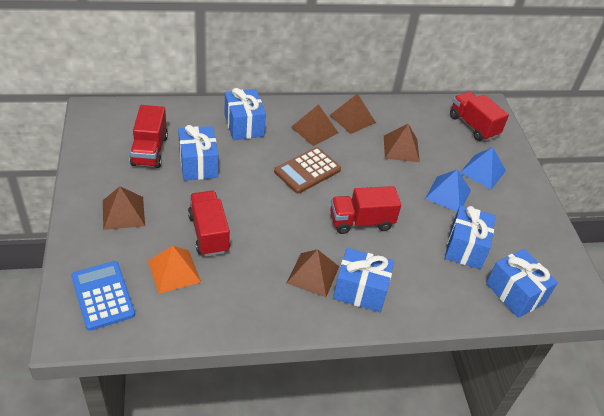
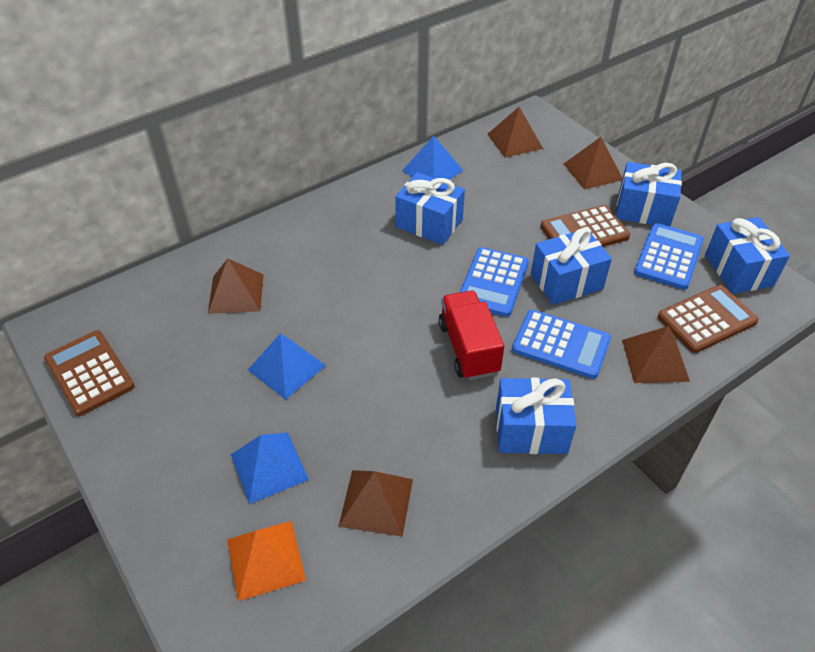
blue calculator: [71,261,135,331] = 1 -> [459,247,529,317] [512,310,611,379] [634,223,704,290] = 3
blue pyramid: [425,170,471,212] [460,147,506,189] = 2 -> [231,432,309,504] [248,333,326,400] [402,136,463,180] = 3
brown calculator: [274,147,341,194] = 1 -> [44,330,135,416] [541,205,630,247] [658,285,759,353] = 3
red truck: [130,105,168,168] [188,191,230,256] [330,186,401,234] [450,91,509,141] = 4 -> [439,290,504,380] = 1

